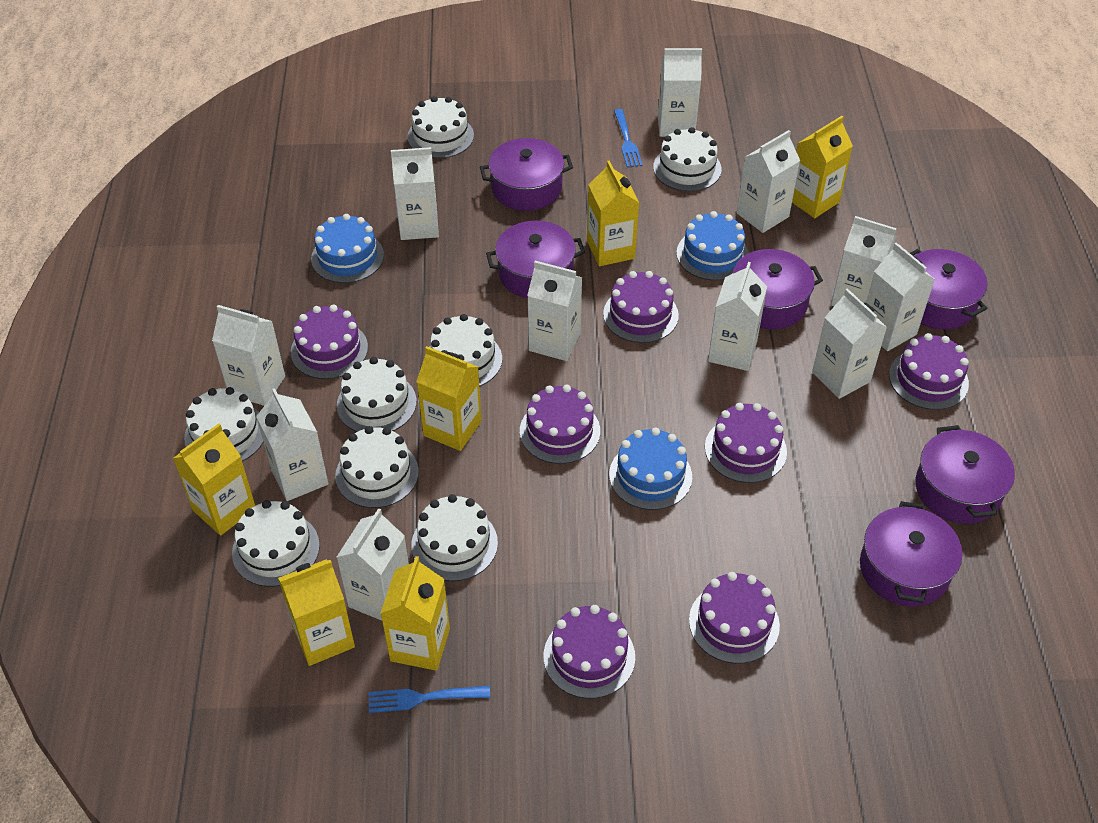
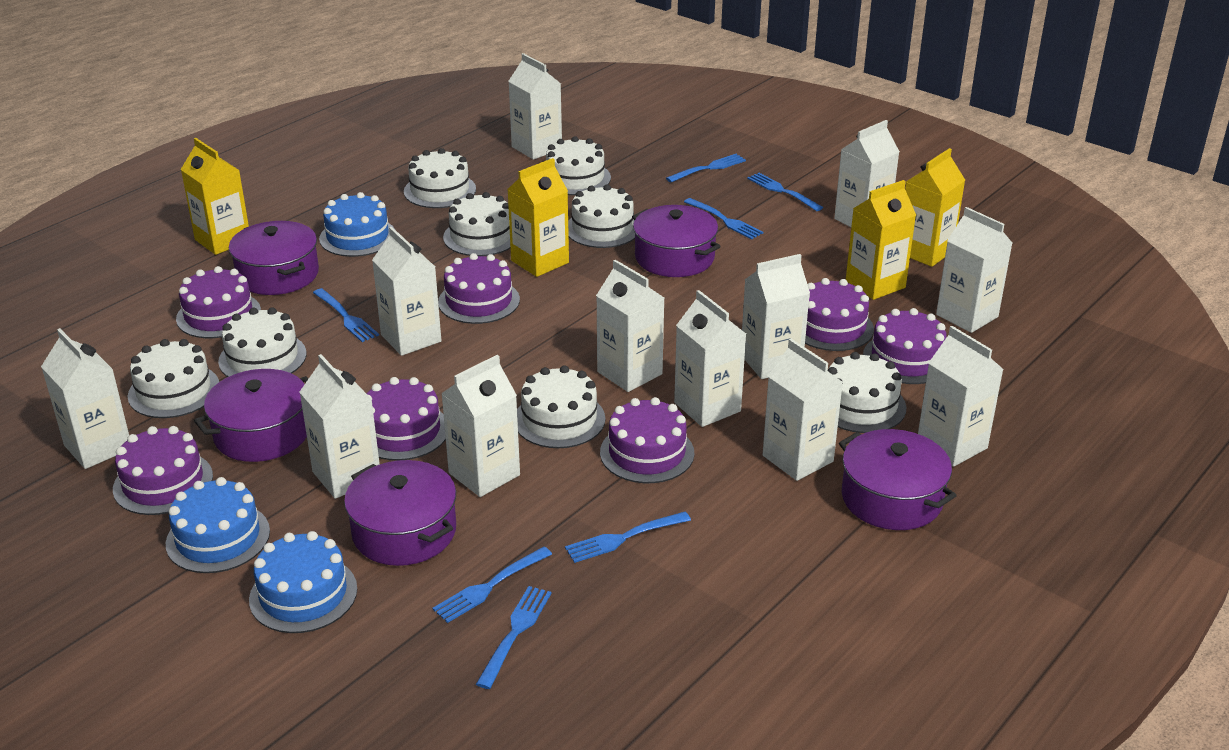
blue fork: [369,686,490,713] [614,109,642,168] = 2 -> [313,288,379,342] [433,547,552,623] [476,586,551,689] [565,512,691,563] [666,154,746,183] [684,198,763,239] [747,173,823,211] = 7
purple pot: [480,138,573,211] [486,221,585,298] [722,249,823,329] [860,501,962,607] [910,249,987,330] [915,425,1015,524] = 6 -> [194,369,309,462] [229,221,319,295] [344,460,456,566] [632,205,721,277] [839,429,957,530] = 5
white carton: [212,305,285,406] [256,388,328,501] [337,508,409,621] [391,147,439,240] [527,261,582,361] [658,48,702,137] [708,262,767,371] [737,130,800,233] [812,288,887,399] [831,216,897,306] [866,242,935,351] = 11 -> [41,328,129,469] [300,354,380,499] [372,227,442,356] [441,355,520,497] [508,53,562,160] [596,260,664,392] [674,290,746,427] [742,254,810,379] [763,339,843,481] [834,120,900,227] [918,326,1004,467] [936,207,1012,333] = 12
yellow carton: [173,423,255,536] [278,559,355,666] [380,556,450,671] [416,346,482,451] [587,160,639,266] [792,116,853,218] = 6 -> [180,138,249,255] [507,158,569,277] [846,180,916,300] [905,148,965,267] = 4

